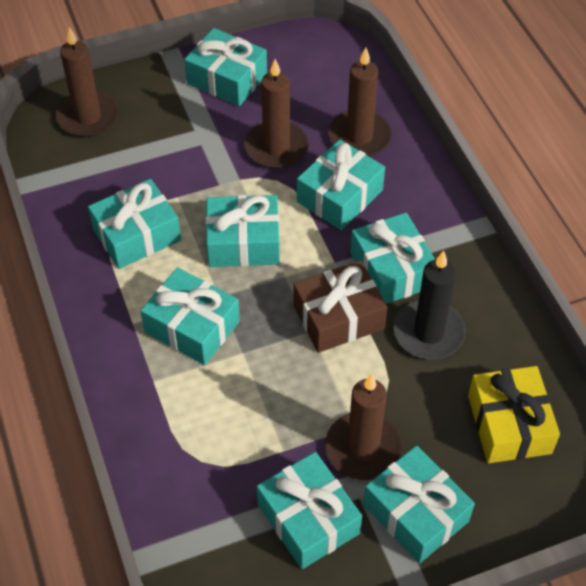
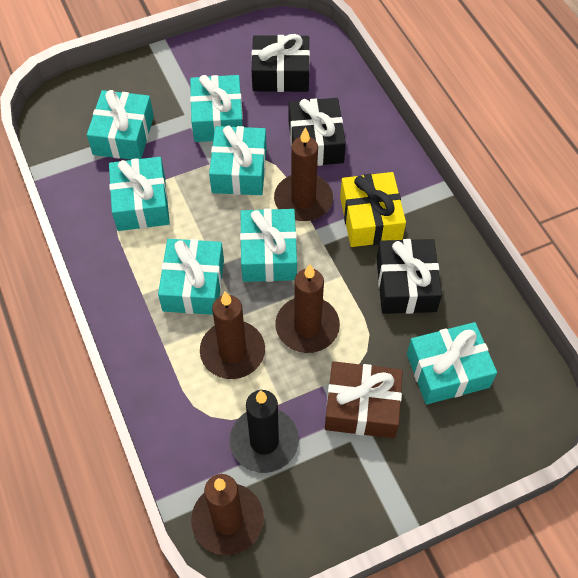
black gift: none = 0 -> [252,34,310,92] [289,98,346,166] [377,239,442,314] = 3
turquoise gift: [88,179,181,269] [141,267,240,365] [184,28,267,106] [206,195,280,267] [257,452,362,569] [297,140,385,230] [350,213,435,304] [363,446,475,563] = 8 -> [87,90,154,159] [109,157,170,231] [158,239,224,315] [190,75,243,142] [209,126,267,195] [240,208,297,282] [407,322,497,404] = 7

